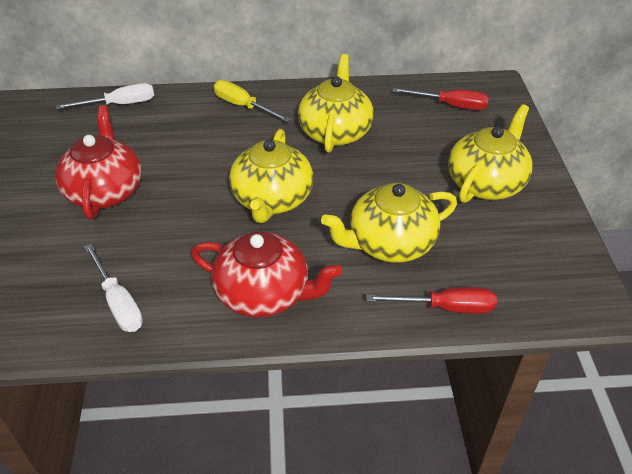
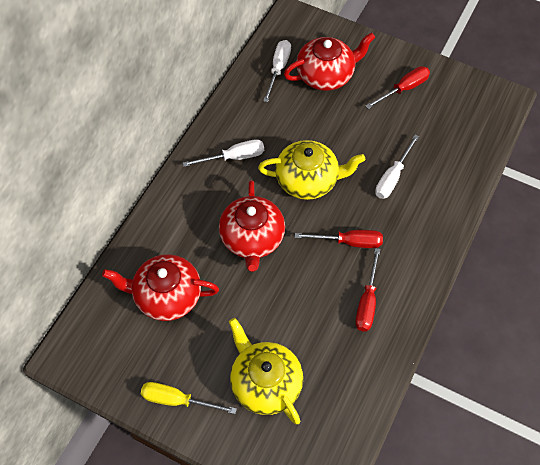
red screwdriver: [366,287,497,314] [392,88,489,110] = 2 -> [295,230,383,248] [355,248,381,331] [366,66,430,109] = 3
red teapot: [55,105,142,219] [191,231,342,317] = 2 -> [102,254,219,321] [219,180,285,272] [284,32,375,91] = 3
white screwdriver: [56,83,154,109] [84,244,143,332] = 2 -> [183,139,264,167] [263,40,291,102] [375,135,419,199] = 3
yellow teapot: [229,129,313,223] [298,54,374,153] [321,183,457,263] [448,104,533,203] = 4 -> [229,318,303,424] [258,140,365,200] = 2

